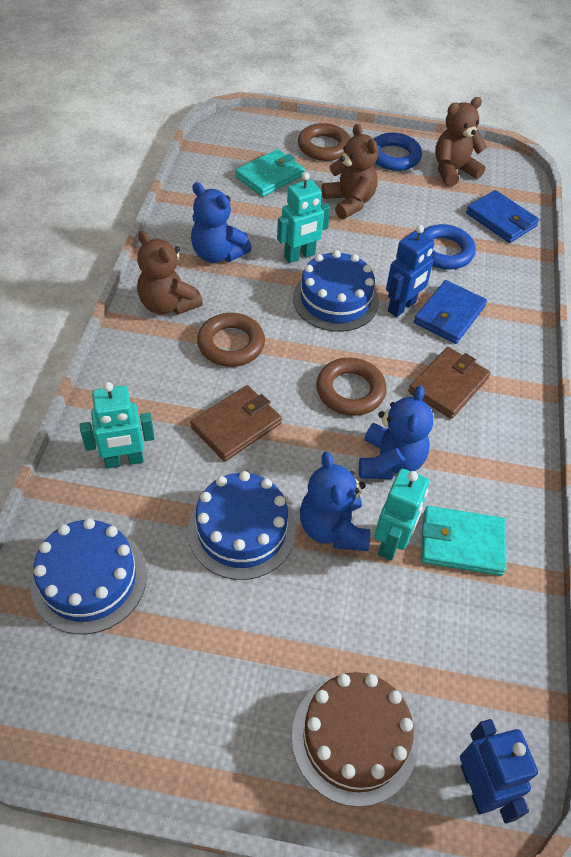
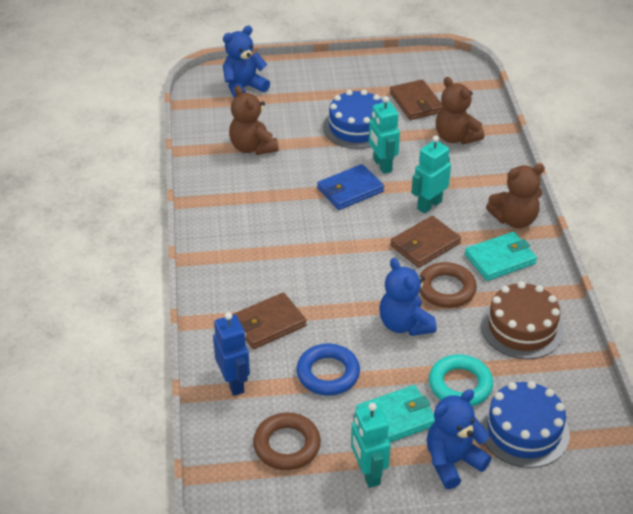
blue cake: [31,518,147,634] [188,471,296,580] [293,250,379,332] = 3 -> [323,90,384,149] [480,381,570,468] = 2
blue ring: [374,133,422,171] [422,224,476,269] = 2 -> [296,344,360,395] = 1
blue robot: [386,225,435,317] [460,719,538,824] = 2 -> [213,312,250,396] = 1
blue wallet: [414,280,487,344] [466,190,539,243] = 2 -> [317,164,384,210] = 1
brown ring: [197,313,265,367] [298,123,351,161] [316,357,387,416] = 3 -> [253,412,321,470] [419,262,477,308] = 2
brown wallet: [190,385,282,462] [408,347,490,419] = 2 -> [232,292,307,349] [390,80,441,120] [390,216,461,268] = 3
turquoise ring: none = 0 -> [429,354,493,406] = 1

